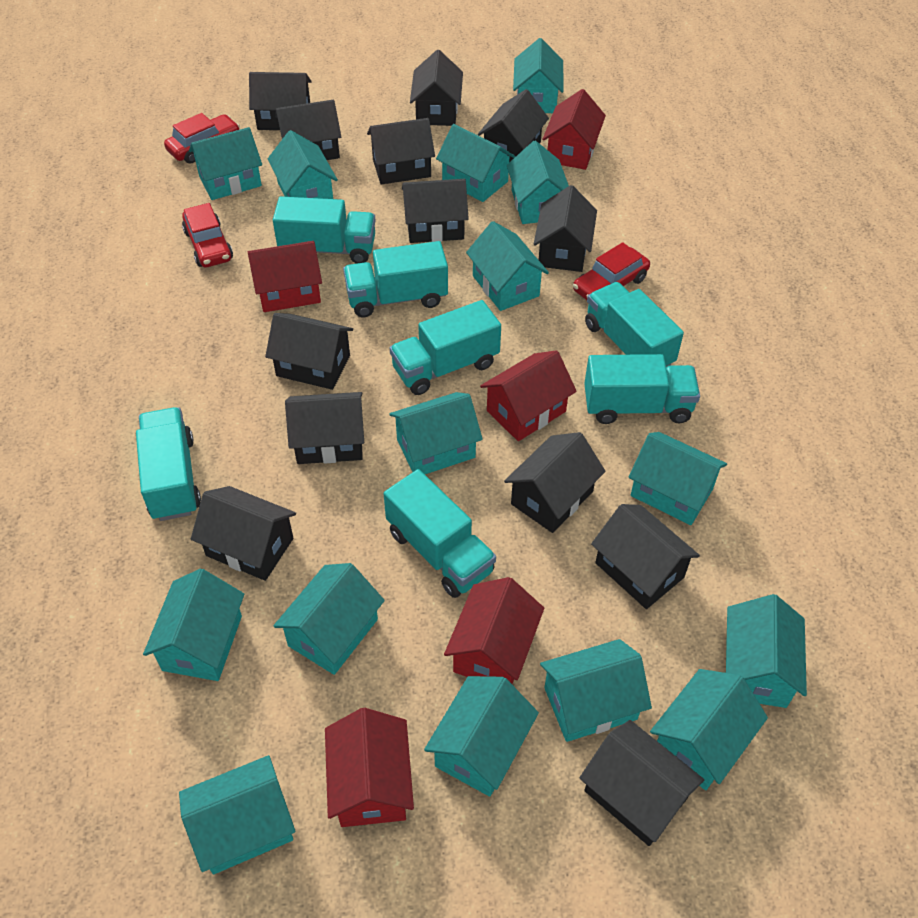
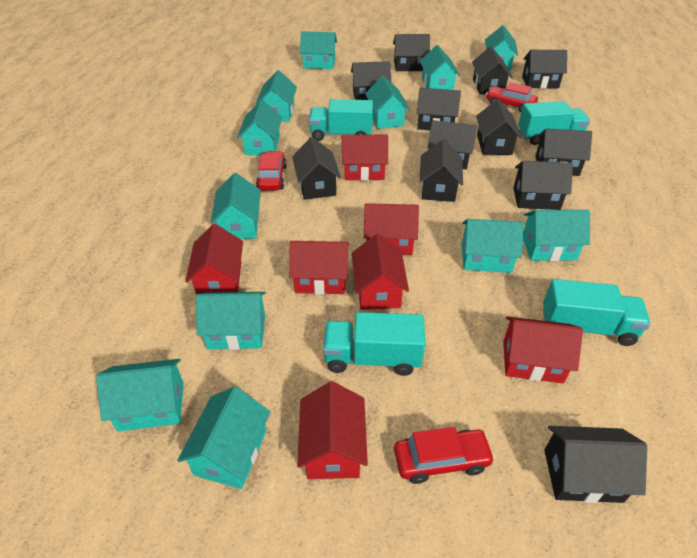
black house: [191,486,296,581] [249,72,312,130] [265,313,353,390] [275,100,341,160] [285,392,364,464] [367,118,435,184] [402,179,469,243] [410,50,463,126] [478,89,549,162] [504,432,605,533] [534,185,597,272] [580,720,704,846] [591,504,700,609] = 13 -> [292,137,341,200] [351,61,391,100] [393,34,430,71] [417,88,461,130] [419,139,463,202] [427,120,477,169] [472,46,512,94] [476,99,522,155] [513,161,573,210] [522,50,567,89] [535,129,592,176] [544,426,647,503] = 12
red house: [248,241,322,312] [325,708,414,827] [444,577,544,684] [480,350,577,441] [542,89,606,170] = 5 -> [185,224,243,294] [289,241,349,295] [297,381,368,479] [342,135,388,181] [352,234,409,310] [364,203,419,255] [503,316,583,383] = 7
turquoise house: [143,569,244,681] [179,755,296,875] [189,127,262,200] [268,130,338,199] [274,563,385,675] [389,392,483,474] [424,676,539,797] [436,124,515,202] [466,221,549,311] [507,141,569,224] [513,38,564,113] [540,639,652,742] [629,432,727,525] [650,669,768,790] [726,594,807,708] = 15 -> [96,359,184,432] [177,387,270,489] [196,292,266,350] [211,173,261,239] [237,100,282,156] [256,70,297,122] [300,31,337,69] [365,76,410,129] [420,45,460,90] [462,219,524,273] [485,25,518,71] [523,210,590,261] = 12
turquoise truck: [136,407,201,521] [273,196,376,264] [343,241,448,317] [384,469,496,598] [390,300,501,395] [584,354,700,424] [585,282,684,367] = 7 -> [309,99,373,141] [323,312,425,376] [518,101,590,145] [543,279,651,346] = 4

